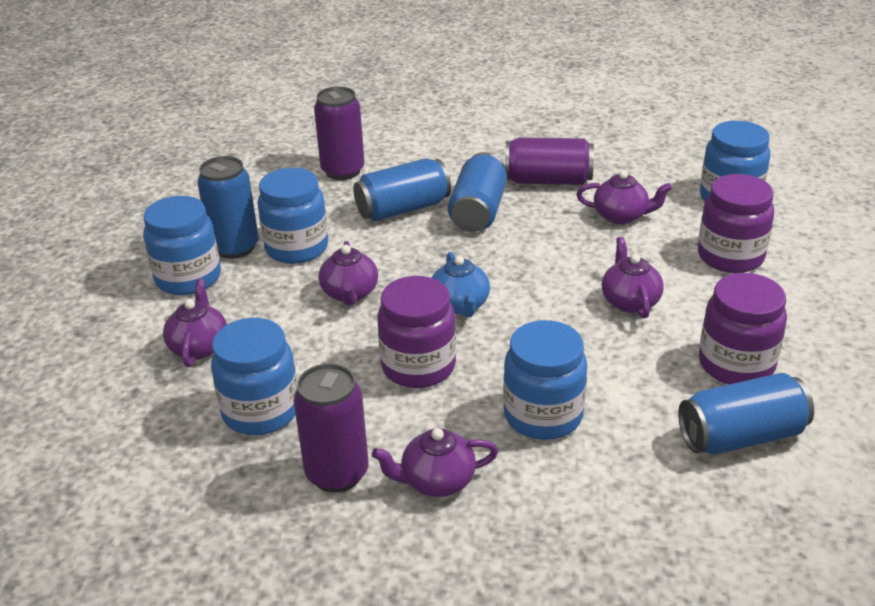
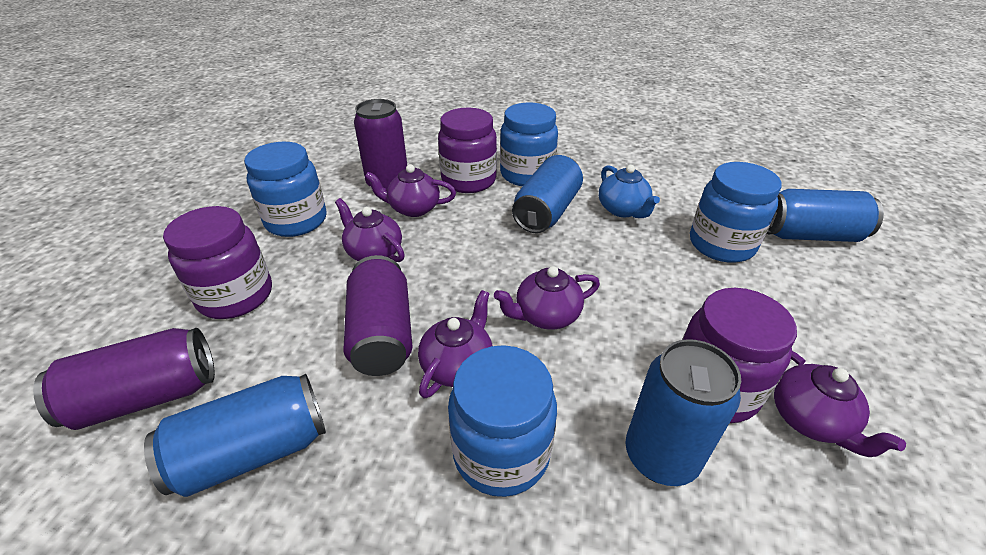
blue jar: [143,196,221,295] [211,318,297,435] [258,168,328,264] [503,320,587,440] [700,121,770,201] = 5 -> [244,142,327,237] [448,345,557,497] [500,103,558,186] [690,162,782,263] = 4

